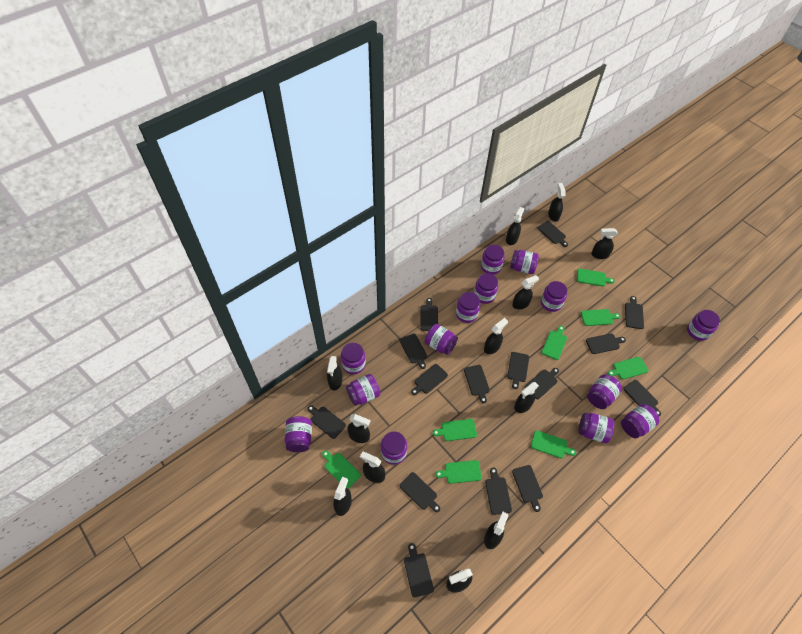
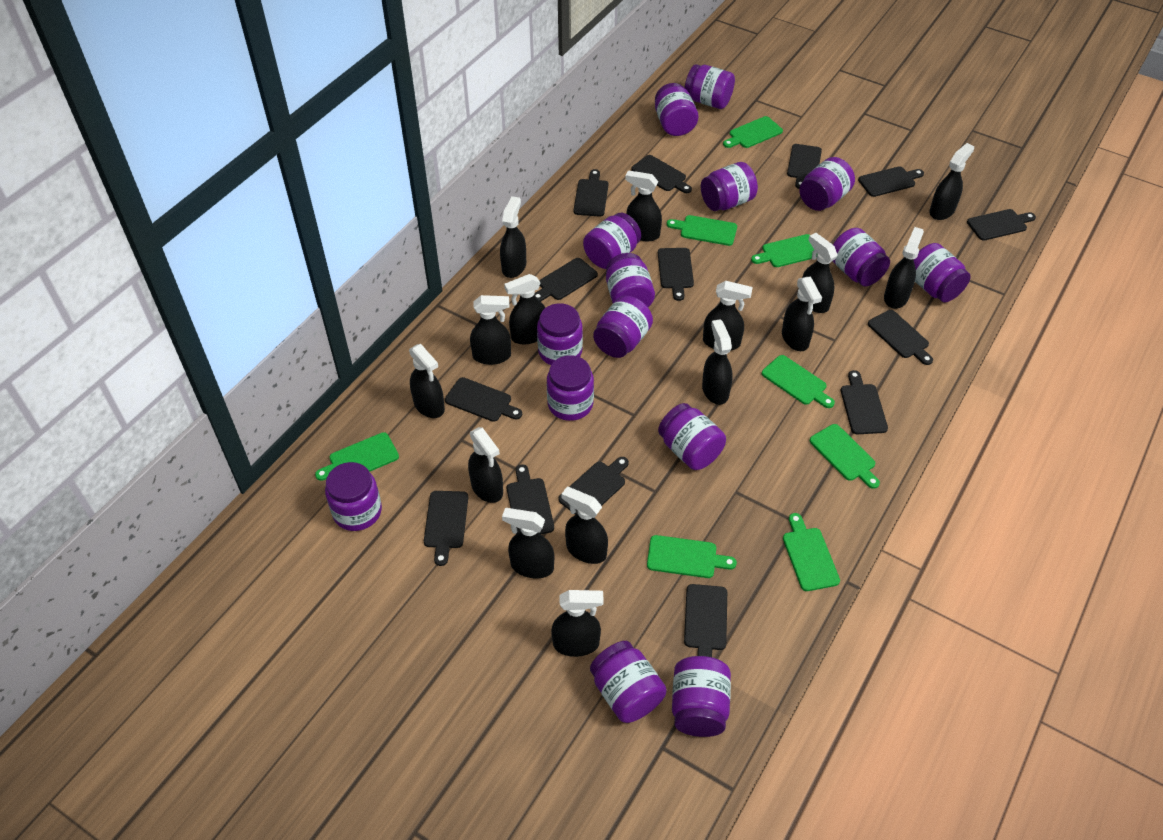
black cutting board: [307,405,346,439] [400,334,427,369] [400,472,440,512] [404,543,434,597] [411,364,448,395] [420,298,438,331] [464,365,490,404] [485,468,512,515] [507,352,529,389] [512,465,543,512] [525,368,559,399] [538,221,568,247] [586,334,626,354] [623,380,661,416] [625,296,644,329] = 15 -> [424,491,468,566] [445,377,522,422] [507,464,554,534] [534,258,598,302] [558,457,629,515] [573,169,608,217] [631,155,692,193] [658,248,694,301] [684,584,727,657] [787,144,822,189] [841,370,888,434] [858,166,924,197] [868,310,933,365] [967,209,1036,241] = 14
black spray bottle: [327,356,342,390] [333,477,352,516] [347,414,370,443] [360,452,385,483] [446,569,473,593] [484,318,508,354] [484,512,508,549] [506,207,524,245] [512,275,539,309] [514,382,539,413] [548,183,566,222] [591,228,618,259] = 12 -> [409,344,445,418] [468,427,503,503] [470,295,511,365] [500,196,526,278] [502,508,554,579] [504,274,545,344] [551,590,604,657] [562,487,608,564] [625,170,662,241] [702,319,733,405] [703,281,753,351] [782,277,822,351] [802,233,838,313] [884,227,924,309] [929,143,974,220] = 15
purple jar: [285,416,312,452] [341,343,366,375] [346,374,380,406] [381,431,407,465] [425,324,458,355] [456,292,480,323] [474,273,498,304] [481,245,505,275] [510,250,539,274] [541,281,567,312] [578,413,614,443] [587,374,622,409] [621,404,659,438] [687,310,720,341] = 14 -> [325,462,382,531] [537,303,583,365] [547,355,594,421] [583,213,641,269] [590,641,667,723] [593,296,653,358] [606,253,655,307] [655,83,698,136] [658,403,726,470] [672,656,731,737] [685,64,735,109] [701,162,758,211] [799,157,855,211] [833,228,890,286] [914,243,971,303] = 15

